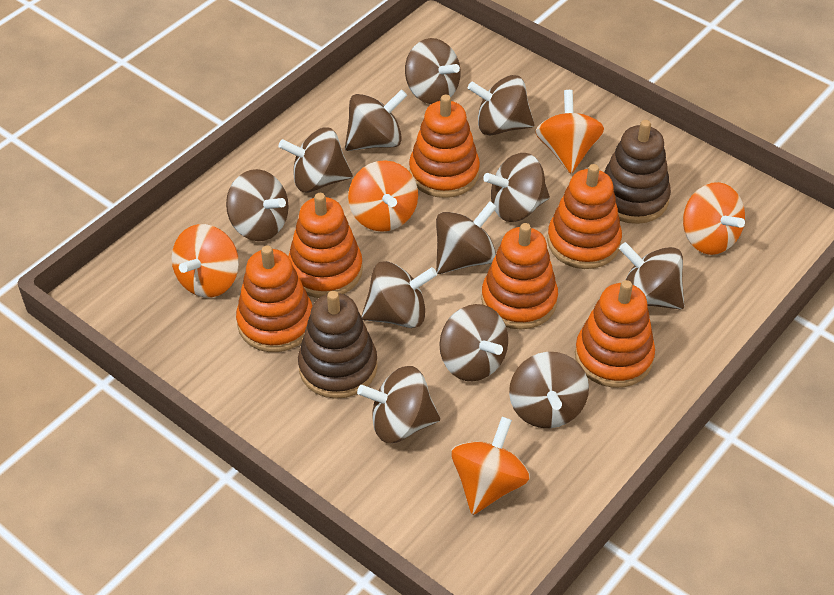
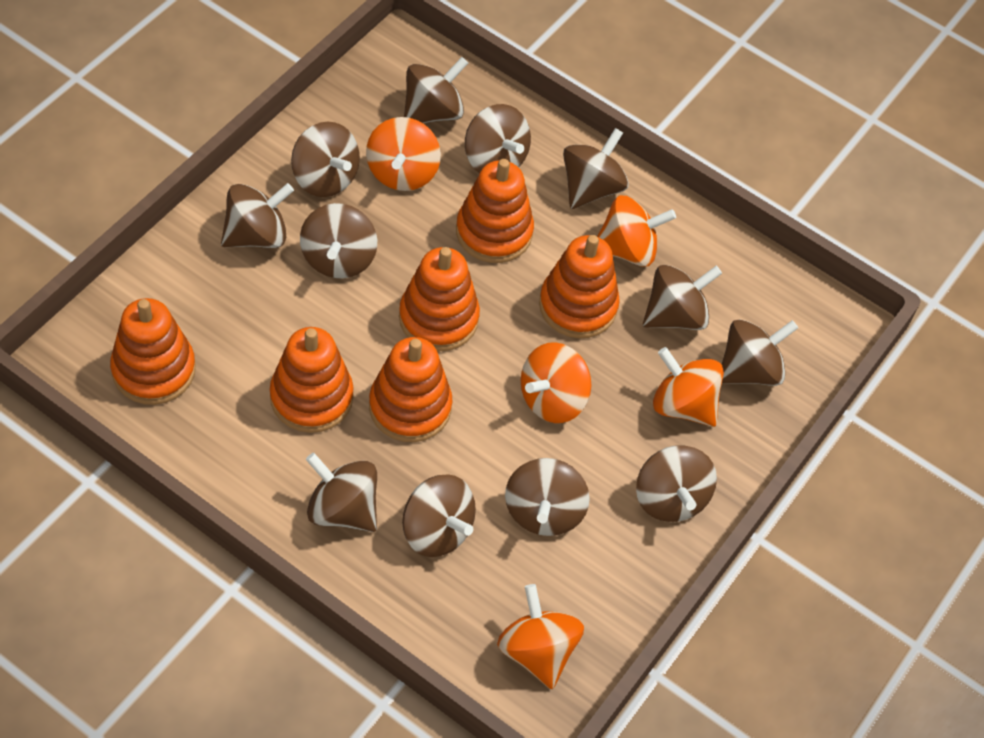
brown stacking toy: [298,291,378,399] [604,120,671,224] = 2 -> none = 0

